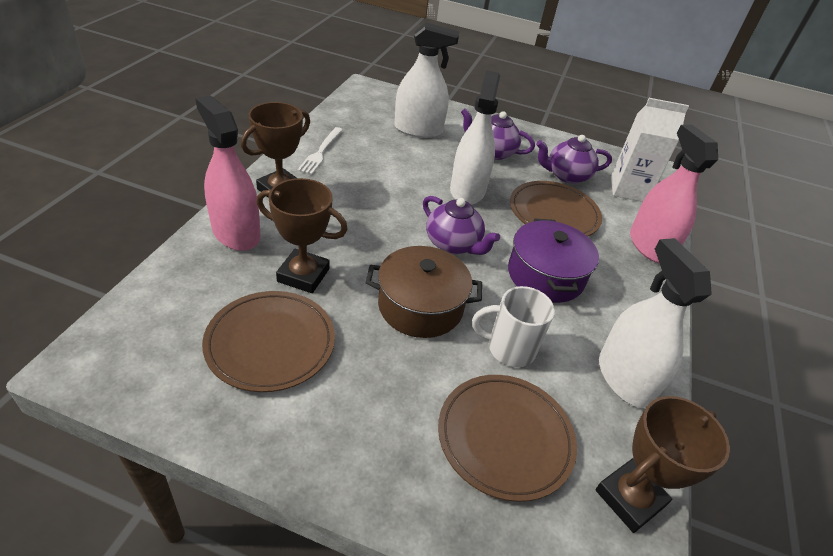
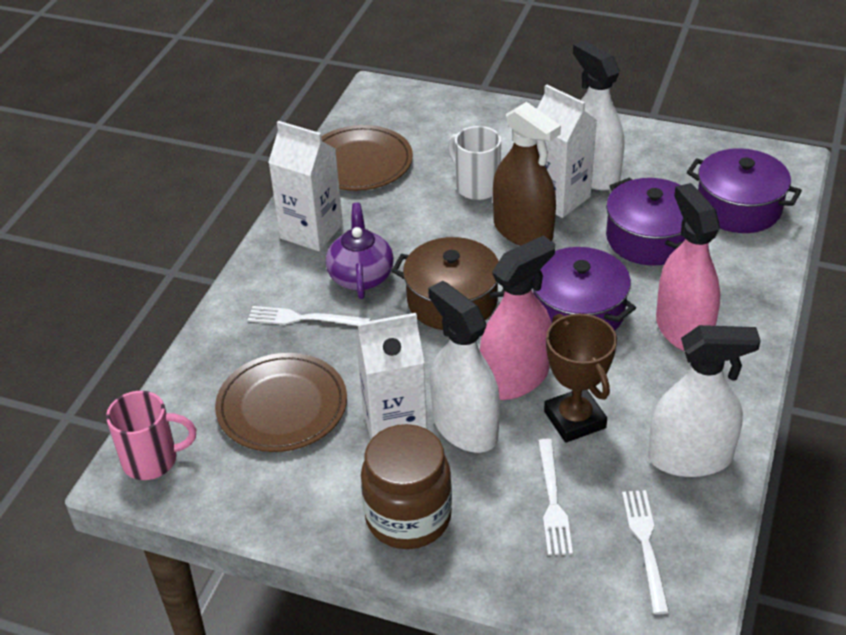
brown jar: none = 0 -> [361,424,452,549] = 1
brown plate: [202,291,335,392] [438,375,577,502] [510,181,602,236] = 3 -> [215,353,347,452] [322,125,413,191] = 2
brown spray bottle: none = 0 -> [493,102,561,246] = 1
brown trophy: [241,102,310,198] [257,178,348,293] [595,396,730,533] = 3 -> [544,314,617,443] = 1
pink mug: none = 0 -> [106,391,196,480] = 1
purple pot: [508,218,599,303] = 1 -> [533,247,636,331] [606,177,685,266] [687,148,802,233] = 3
purple teapot: [423,196,500,255] [461,109,535,160] [536,135,612,184] = 3 -> [326,203,394,299] = 1
white carton: [611,98,689,202] = 1 -> [268,121,343,251] [355,313,427,439] [537,84,597,218] = 3
white fork: [297,127,343,175] = 1 -> [248,306,370,326] [538,439,573,555] [622,490,669,614] = 3

